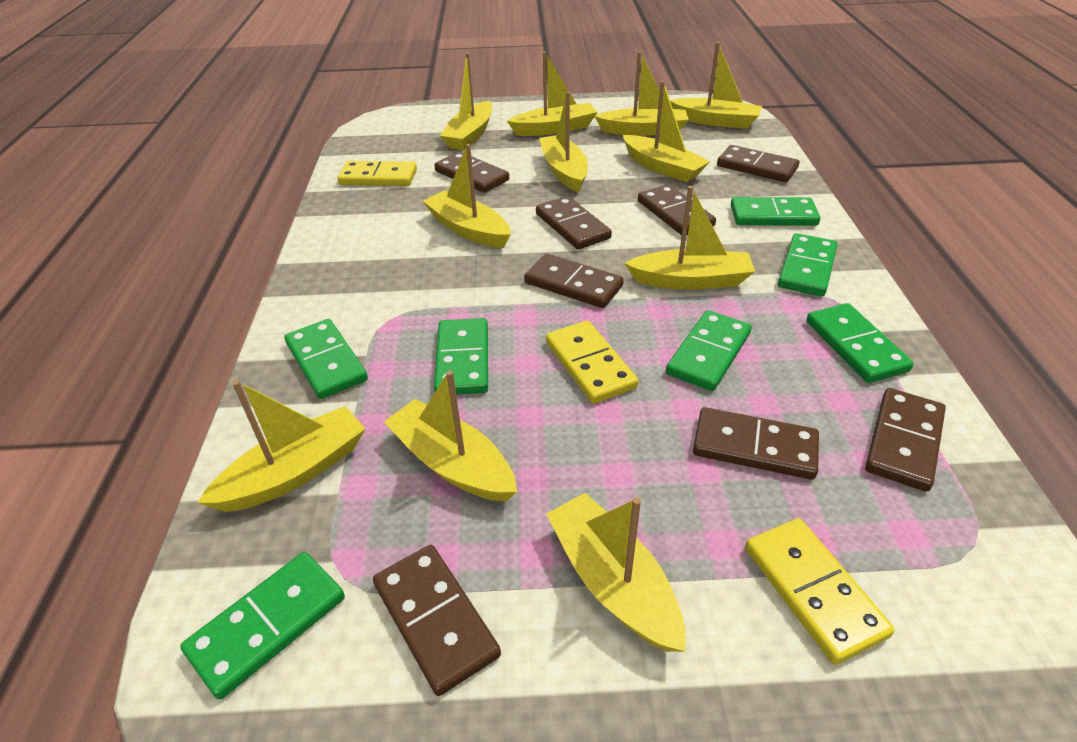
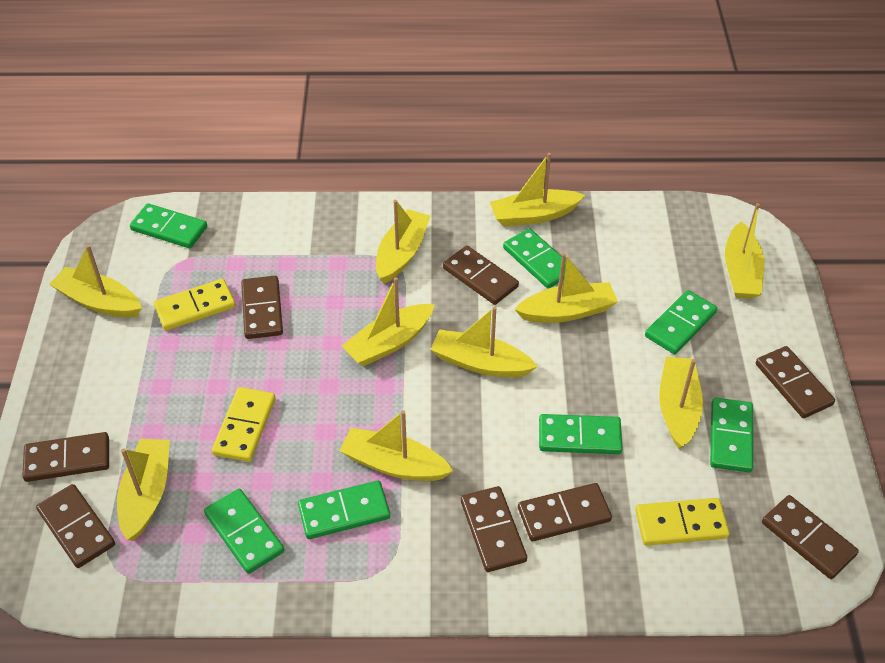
yellow boat: [197,380,365,512] [384,370,517,502] [423,144,511,248] [440,53,492,150] [507,52,598,136] [539,92,588,192] [546,493,686,652] [594,52,689,136] [623,81,710,182] [625,186,755,290] [670,42,762,129] = 11 -> [50,245,142,318] [117,439,170,540] [340,410,453,481] [342,278,435,366] [376,200,430,284] [430,306,538,377] [490,153,585,226] [514,253,618,323] [659,357,703,449] [725,203,765,299] = 10

